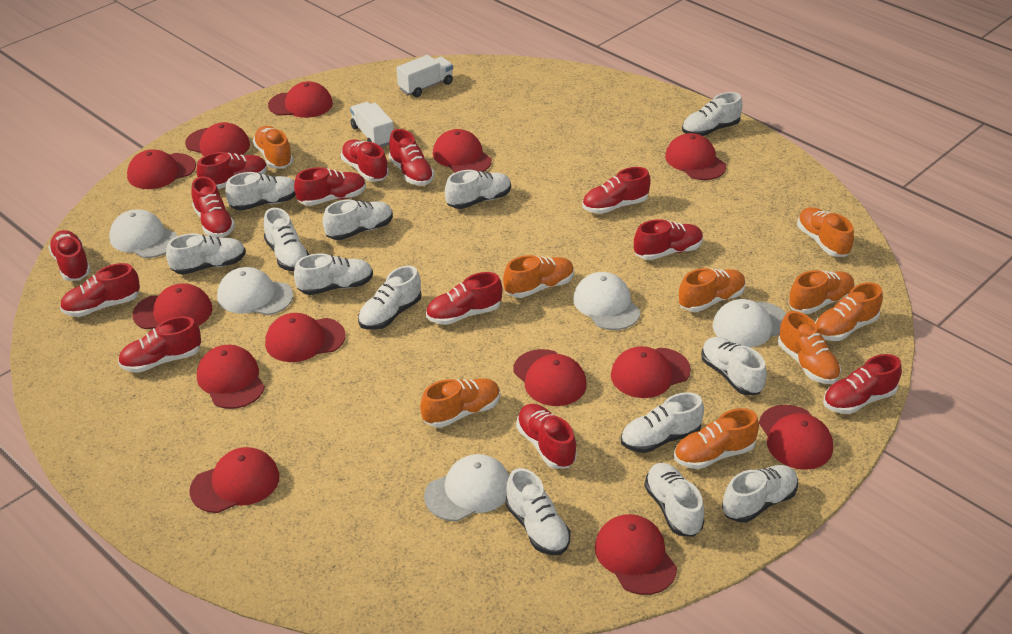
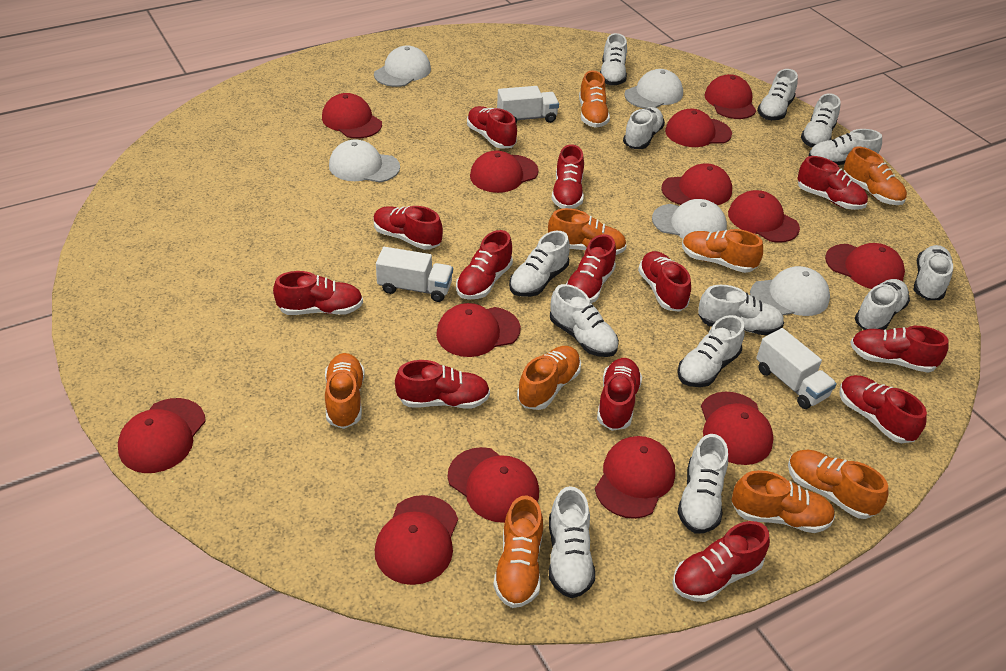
white truck: [350,102,394,147] [397,55,453,97] = 2 -> [376,247,453,302] [497,86,559,123] [756,328,837,409] = 3

